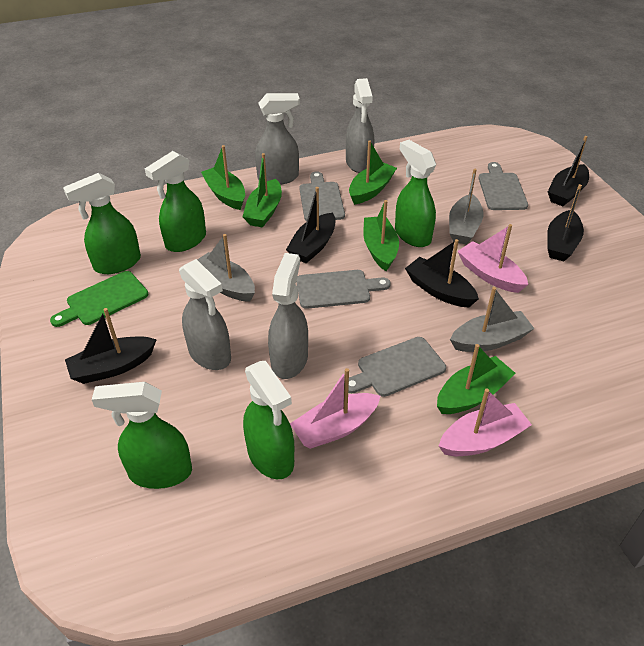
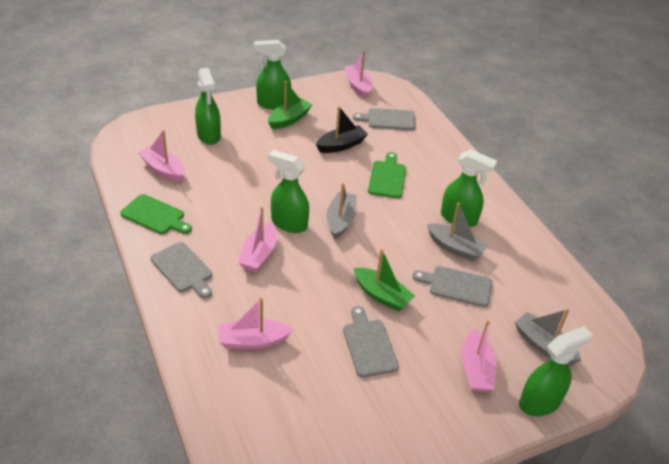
black boat: [65,308,157,384] [286,187,336,263] [405,239,479,307] [547,184,584,261] [548,136,589,206] = 5 -> [316,106,368,153] = 1
green boat: [201,145,245,210] [243,153,282,228] [349,140,397,205] [364,200,399,271] [437,344,516,414] = 5 -> [268,81,312,129] [354,249,415,312] = 2
green cutting board: [50,271,148,327] = 1 -> [120,194,192,234] [368,152,406,198] = 2
grey spray bottle: [179,259,231,370] [255,93,300,185] [268,253,308,379] [346,78,374,173] = 4 -> none = 0
pink boat: [290,368,380,449] [439,389,532,456] [457,224,528,293] = 3 -> [138,130,185,182] [219,297,293,349] [238,206,277,272] [344,50,372,99] [462,320,496,392] = 5

